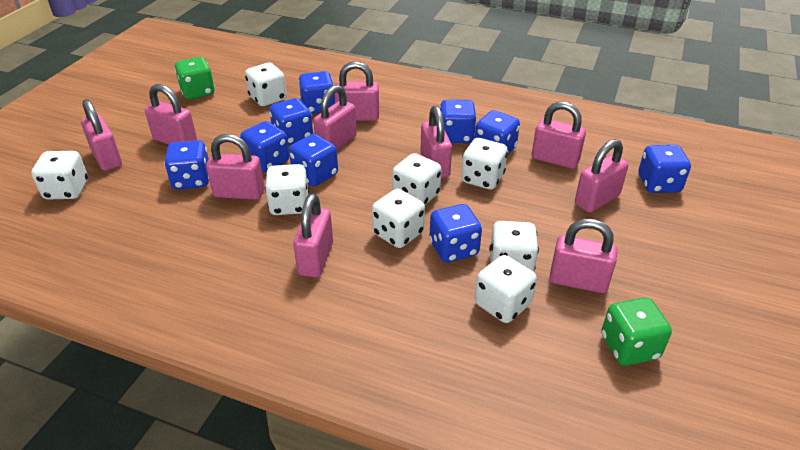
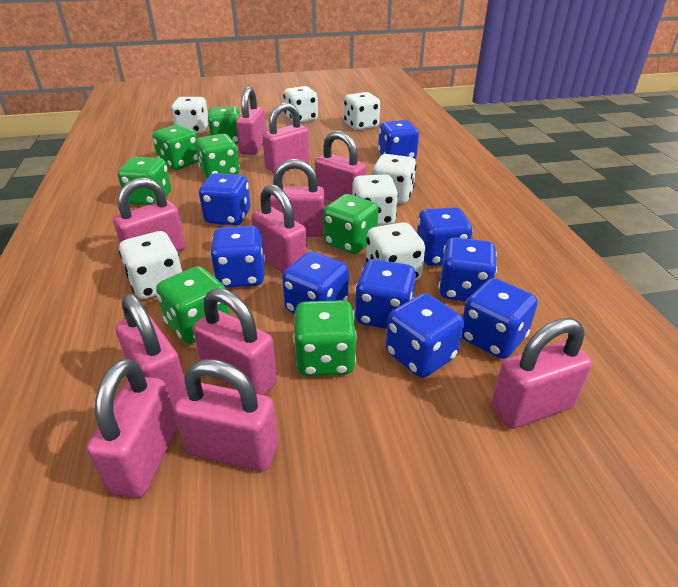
green dice: [174,57,215,99] [601,297,672,365] = 2 -> [118,157,171,205] [152,125,198,170] [156,266,230,344] [195,134,240,178] [207,106,241,145] [293,300,357,376] [323,194,379,254] = 7
pink padlock: [81,99,122,171] [145,84,197,144] [206,134,265,200] [293,193,333,277] [313,85,357,150] [335,61,379,121] [420,106,452,178] [532,102,586,169] [550,219,617,293] [575,139,629,213] = 10 -> [87,359,178,498] [113,177,186,251] [116,294,186,407] [174,359,278,471] [193,288,277,395] [236,87,266,155] [251,184,307,273] [262,103,309,173] [271,159,325,237] [315,131,366,201] [491,318,592,429] = 11
white dice: [31,151,88,199] [245,63,287,106] [265,164,309,215] [372,189,425,248] [392,153,441,205] [461,138,508,190] [475,255,537,323] [489,221,539,272] = 8 -> [119,231,182,299] [171,97,208,134] [283,86,318,122] [344,92,380,130] [352,174,398,226] [366,222,425,281] [373,154,417,204] = 7

